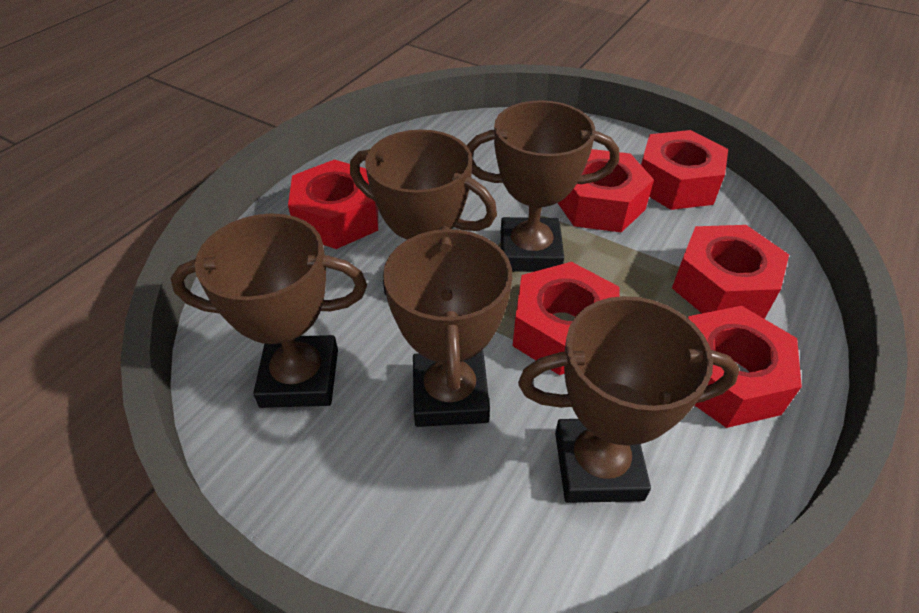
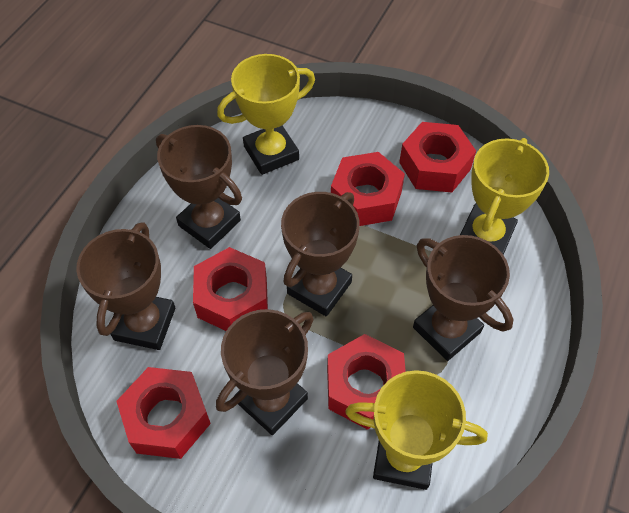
red nut: [288,159,378,249] [513,262,619,375] [558,149,654,232] [641,130,728,210] [672,225,789,319] [688,306,802,428] = 6 -> [116,367,211,459] [193,247,268,331] [327,334,406,430] [331,152,405,226] [399,122,476,192] = 5
yellow trophy: none = 0 -> [217,54,315,175] [345,370,488,490] [460,138,549,255] = 3

